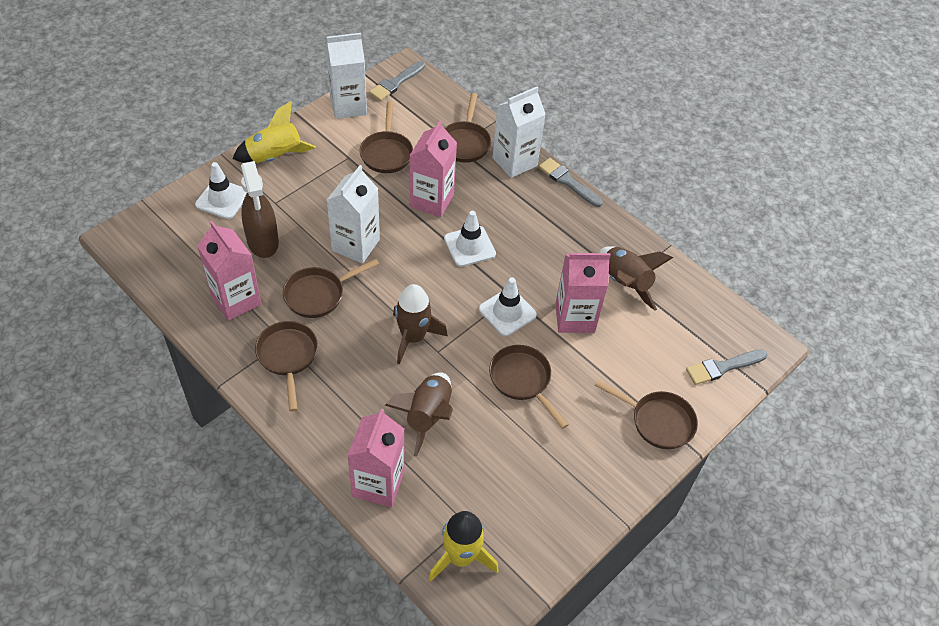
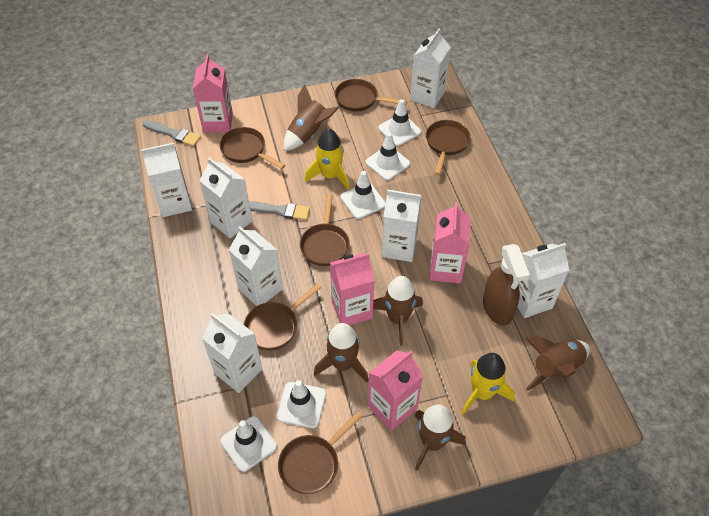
brown rocket: [385,372,453,457] [393,284,448,364] [599,246,673,311] = 3 -> [284,84,339,151] [314,323,369,382] [373,276,423,345] [415,405,466,471] [525,335,590,391] = 5
grey brush: [369,61,426,101] [538,158,603,207] [686,349,768,385] = 3 -> [143,120,201,146] [249,201,310,220] = 2
white carton: [326,33,367,119] [327,165,380,264] [492,86,546,178] = 3 -> [141,143,192,217] [200,158,252,239] [202,313,262,393] [229,226,283,306] [382,190,422,262] [410,29,451,108] [518,243,569,318] = 7
white traffic cone: [195,162,247,219] [444,211,496,267] [479,277,537,336] = 3 -> [220,416,277,472] [276,380,326,428] [341,171,386,219] [365,133,410,180] [378,99,421,146] = 5

